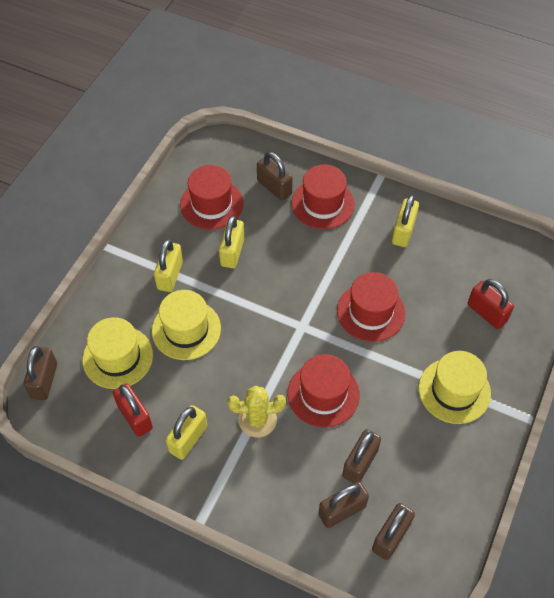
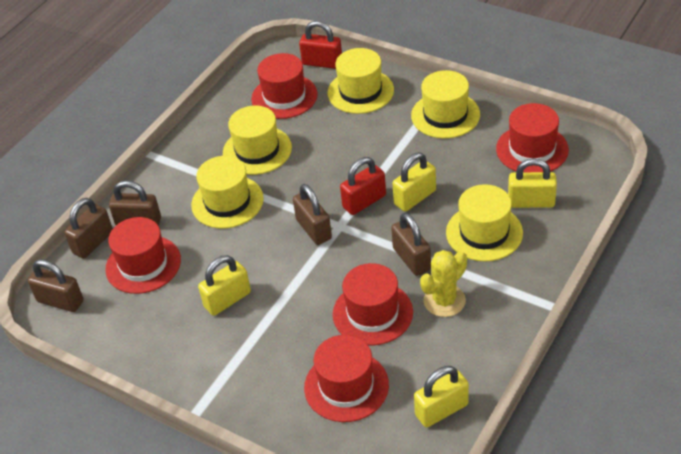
red hat: [180,165,243,230] [288,354,360,428] [292,165,355,229] [337,272,405,342] = 4 -> [105,217,181,294] [251,53,318,119] [304,335,389,422] [333,263,413,346] [496,103,569,172] = 5
yellow hat: [82,317,153,389] [152,290,221,360] [419,351,491,424] = 3 -> [191,156,264,228] [223,106,292,175] [328,48,394,114] [411,70,480,138] [446,184,523,261] = 5

